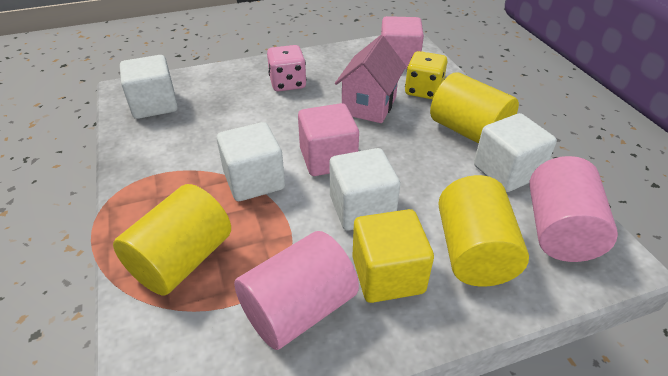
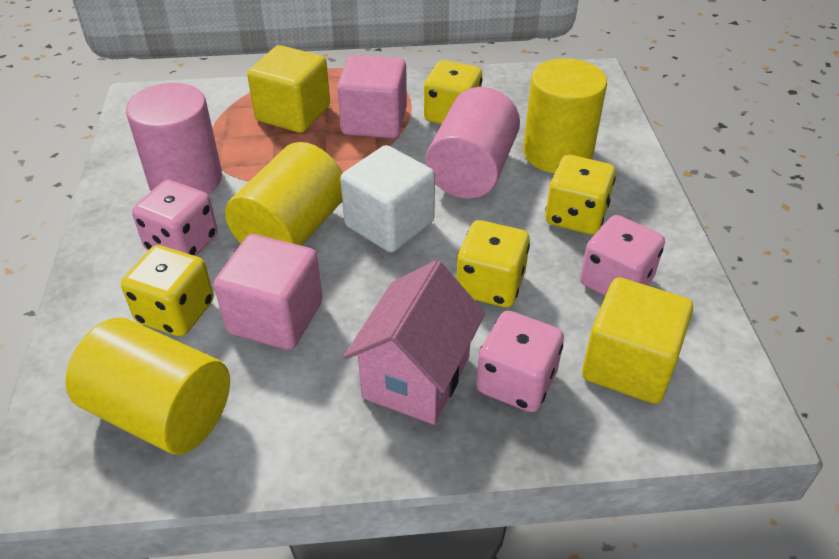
pink dice: [267,45,306,91] = 1 -> [132,180,218,256] [476,311,564,412] [580,215,665,296] = 3
white cube: [120,55,178,119] [217,122,285,201] [330,148,400,231] [474,113,557,192] = 4 -> [340,145,435,252] = 1
yellow cube: [352,209,434,303] = 1 -> [247,45,330,133] [582,277,693,404] = 2
yellow dice: [405,51,448,99] = 1 -> [121,245,214,336] [424,60,482,124] [456,220,530,307] [545,155,616,235] = 4

